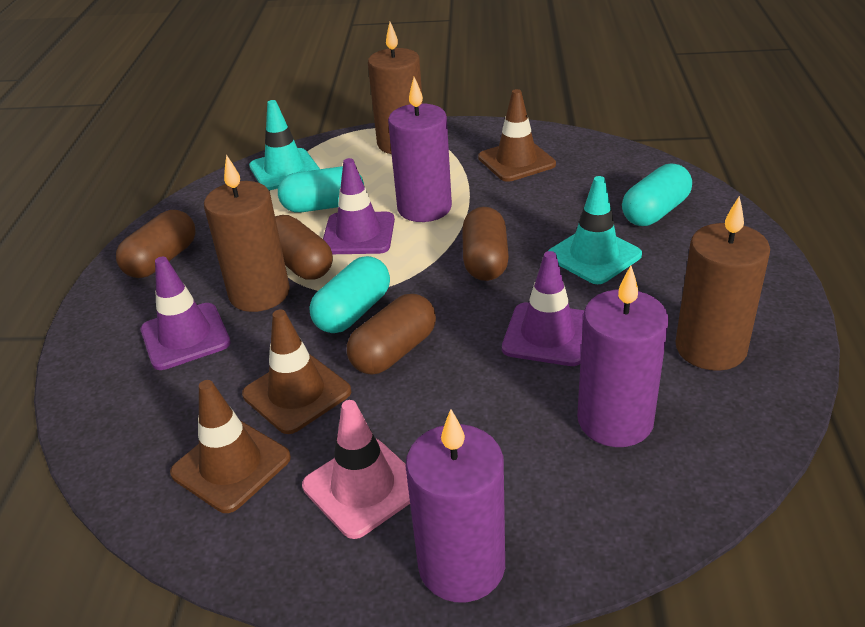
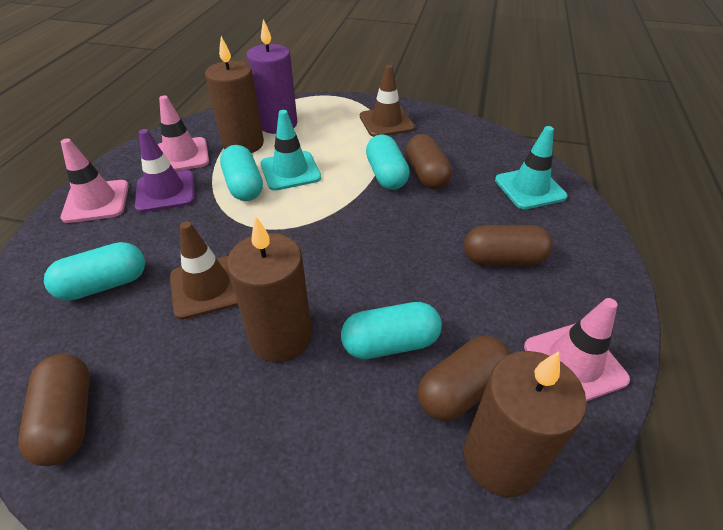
brown traffic cone: [170,380,291,513] [242,310,351,434] [478,89,556,182] = 3 -> [170,221,238,320] [360,65,415,137] = 2
pink traffic cone: [302,400,410,539] = 1 -> [61,138,129,223] [157,95,209,171] [524,298,630,401] = 3
purple candle: [388,77,452,222] [406,409,505,602] [577,266,669,447] = 3 -> [246,19,297,134] = 1
purple traffic cone: [140,257,231,370] [323,158,395,254] [502,251,584,366] = 3 -> [135,129,195,212] = 1
turquoise capsule: [278,166,364,213] [310,256,390,333] [622,163,692,226] = 3 -> [44,242,145,301] [220,145,263,201] [341,302,442,359] [366,135,410,190] = 4

